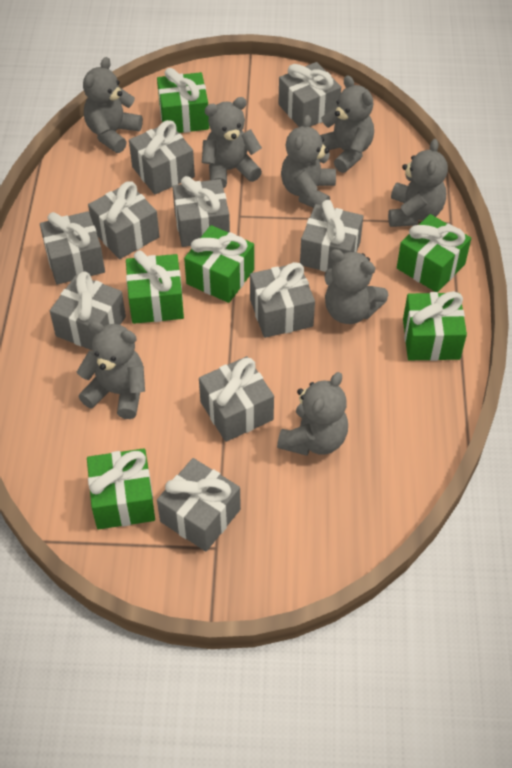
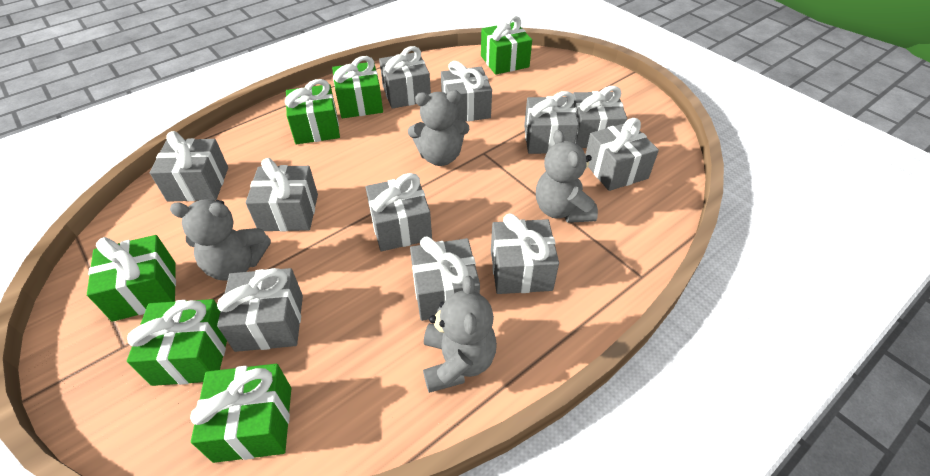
grey gift: [40,211,105,285] [50,272,126,350] [88,181,159,259] [129,120,195,195] [157,458,241,552] [173,176,230,247] [199,356,274,442] [250,262,315,338] [278,62,341,127] [300,200,363,272] = 10 -> [150,131,228,202] [217,268,303,352] [246,158,318,231] [365,173,432,251] [379,46,431,109] [410,236,480,321] [441,61,492,122] [491,213,559,294] [524,91,579,154] [573,86,627,148] [585,118,659,191] = 11
grey teddy bear: [77,321,145,419] [83,57,143,153] [202,97,262,188] [277,372,348,456] [281,115,336,208] [320,75,374,173] [325,249,388,324] [388,139,448,227] = 8 -> [170,199,271,281] [408,90,469,166] [423,276,497,393] [536,130,598,223] = 4

